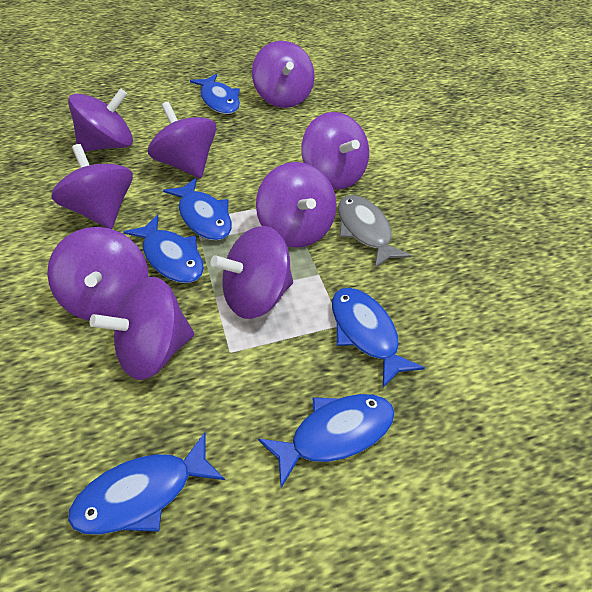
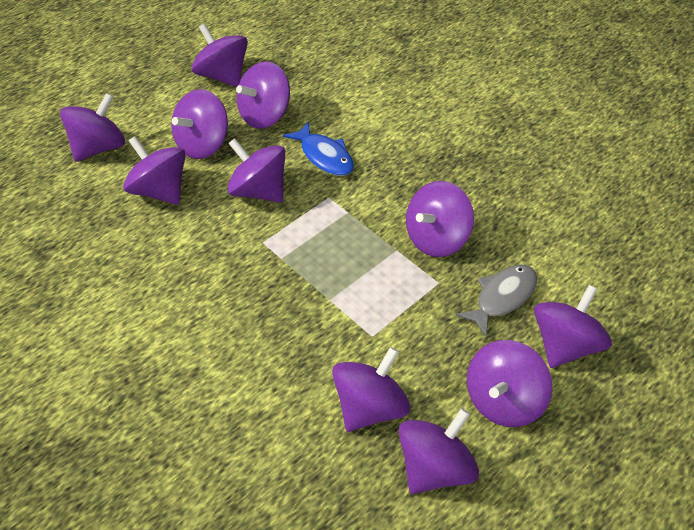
blue fish: [68,432,225,535] [124,215,204,283] [163,178,232,241] [190,74,240,114] [258,394,395,488] [332,288,425,388] = 6 -> [283,121,354,176] = 1
purple spinning top: [47,227,148,321] [51,144,133,229] [68,88,133,152] [90,277,194,380] [148,102,217,178] [211,226,293,319] [252,41,315,108] [256,162,336,248] [301,112,369,189] = 9 -> [60,93,125,162] [123,136,186,205] [171,89,228,159] [192,23,248,87] [227,138,286,203] [236,61,290,129] [332,347,411,432] [398,408,479,494] [406,181,474,257] [467,340,553,427] [534,285,612,368] = 11

